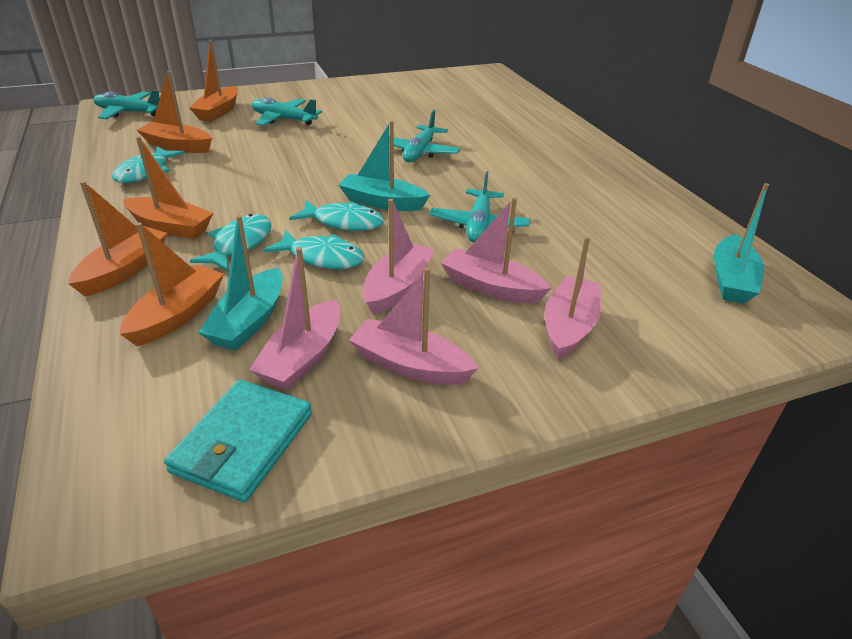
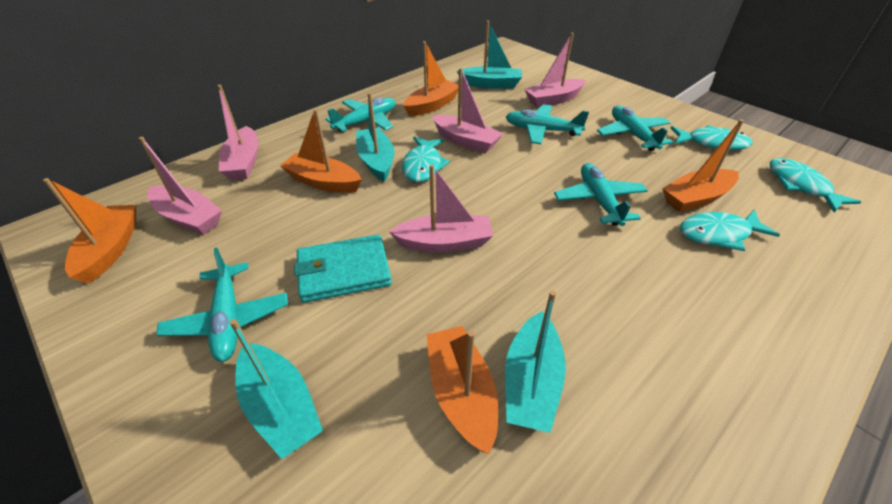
turquoise boat: [198,215,282,351] [339,121,430,211] [713,183,769,304] = 3 -> [230,319,323,459] [356,93,394,182] [457,21,522,89] [505,291,566,433] = 4
turquoise plane: [94,90,160,119] [252,97,322,126] [389,110,461,162] [430,171,530,243] = 4 -> [156,248,288,362] [325,98,395,133] [506,104,589,144] [554,163,648,226] [597,106,673,151] = 5

